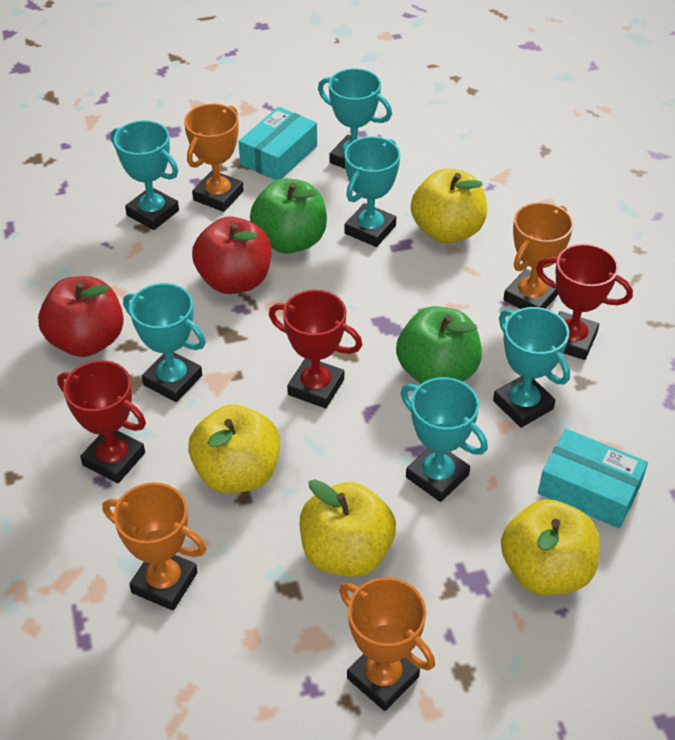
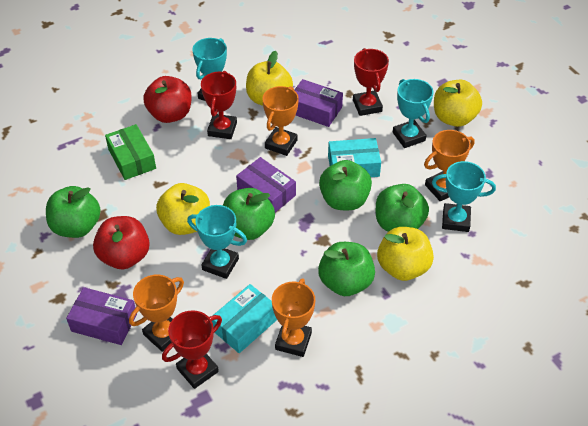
green apple: [250,178,327,254] [396,306,482,384] = 2 -> [46,186,101,238] [223,188,275,240] [318,242,375,296] [319,160,372,210] [376,184,429,232] = 5
green box: none = 0 -> [105,124,156,180] = 1
purple box: none = 0 -> [66,287,137,345] [236,157,296,213] [294,79,343,127] = 3
turquoise trophy: [111,120,179,230] [123,283,206,402] [318,68,392,169] [344,136,400,247] [401,377,488,502] [493,307,570,428] = 6 -> [187,205,247,279] [192,38,227,101] [393,79,434,148] [432,161,496,232] = 4

